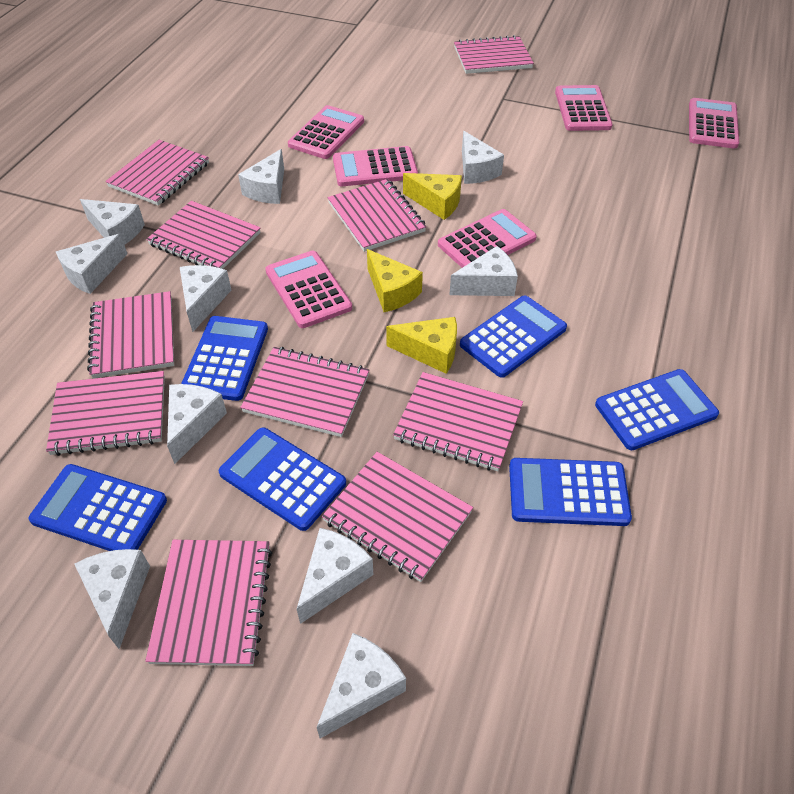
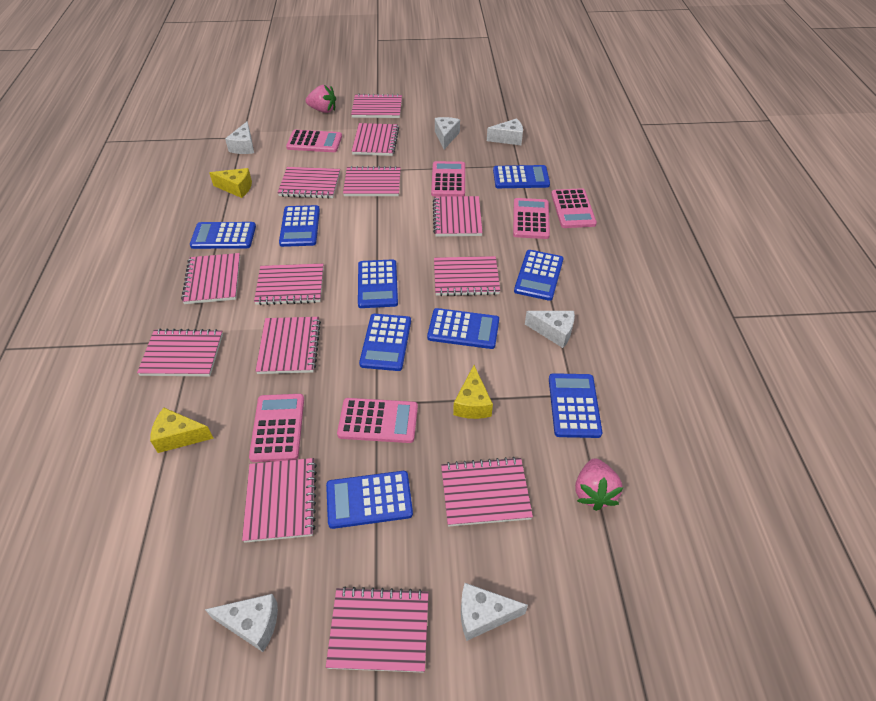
blue calculator: [29,464,167,551] [181,316,268,401] [219,427,346,531] [460,296,567,378] [509,458,632,526] [595,369,719,450] = 6 -> [190,222,256,249] [279,205,320,247] [326,471,413,529] [358,259,398,308] [359,314,411,371] [427,308,499,349] [493,165,550,188] [514,250,563,301] [549,373,602,438] = 9
pink notebook: [46,371,165,456] [87,291,174,378] [105,140,209,206] [145,540,272,666] [146,201,260,269] [240,347,369,437] [322,452,473,582] [327,179,426,252] [393,372,523,471] [454,35,534,74] = 10 -> [137,329,223,376] [181,253,240,304] [242,458,317,543] [254,264,324,305] [256,317,321,374] [278,167,340,199] [326,587,428,673] [343,166,401,196] [351,94,402,118] [352,123,399,156] [433,196,483,237] [434,256,500,296] [441,457,533,527] = 13
pink strawberry: none = 0 -> [306,85,336,113] [575,458,624,511] = 2
white cheese: [56,234,127,294] [74,549,150,649] [80,199,145,245] [167,384,227,464] [180,265,231,332] [238,149,284,204] [297,528,373,624] [317,633,406,738] [449,246,518,296] [462,131,504,184] = 10 -> [205,594,278,652] [225,121,254,154] [435,117,460,149] [461,583,528,641] [487,118,523,145] [525,311,575,348] = 6

